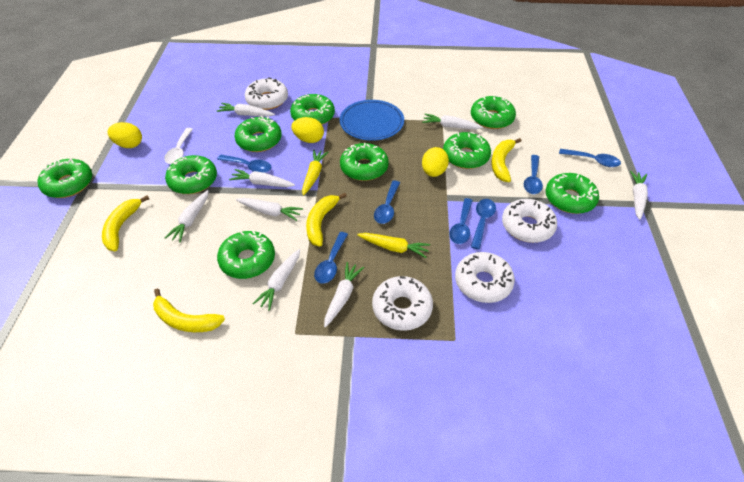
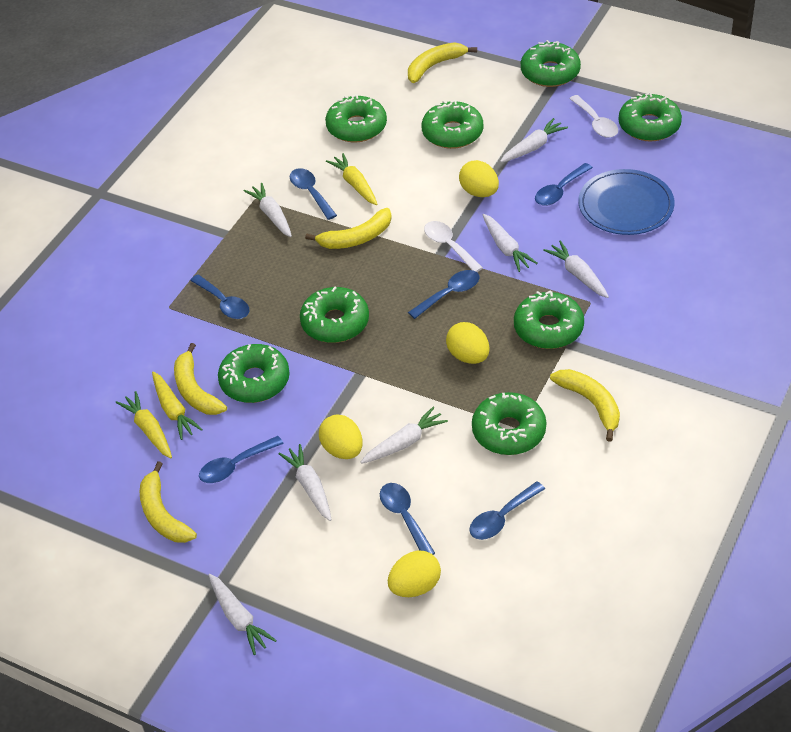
green donut: [38,159,92,198] [165,155,217,194] [217,230,275,279] [234,116,282,152] [290,94,335,125] [340,143,389,181] [443,132,491,169] [471,95,516,129] [546,173,599,214] = 9 -> [218,344,290,403] [300,287,369,343] [325,94,387,143] [422,100,483,149] [472,392,546,455] [514,291,584,349] [521,40,581,87] [619,92,682,141] = 8
white carrot: [165,190,209,242] [217,103,275,117] [229,169,295,187] [236,198,303,221] [252,249,300,311] [324,262,364,327] [422,114,483,129] [630,171,648,220] = 8 -> [209,574,277,655] [244,183,292,237] [278,444,331,521] [360,407,448,464] [483,214,538,272] [500,118,568,162] [543,240,609,298] = 7
white donut: [245,77,288,110] [372,276,433,331] [455,252,515,303] [502,199,557,243] = 4 -> none = 0
white spoon: [164,128,193,164] = 1 -> [424,221,483,272] [569,95,618,138] = 2
yellow banana: [102,195,149,251] [153,288,225,332] [306,193,347,247] [491,138,521,182] = 4 -> [139,461,197,543] [174,343,227,415] [305,208,392,249] [408,42,477,83] [550,369,620,442] = 5
yellow carrot: [302,150,328,196] [357,233,430,258] = 2 -> [115,391,172,458] [152,372,203,440] [326,153,377,205] = 3
yellow egg: [108,122,142,148] [291,117,324,143] [422,147,449,177] = 3 -> [319,414,363,459] [388,551,441,597] [446,322,490,364] [459,160,499,197] = 4

